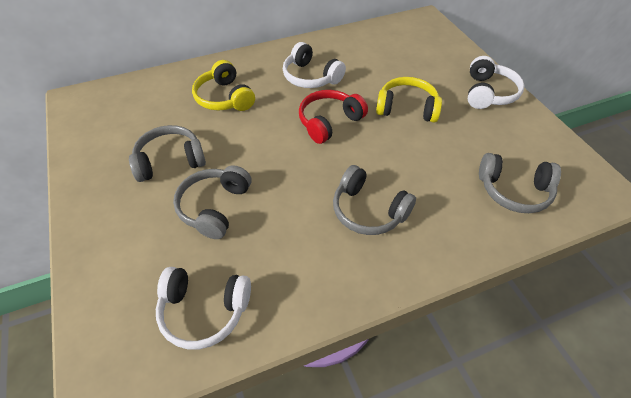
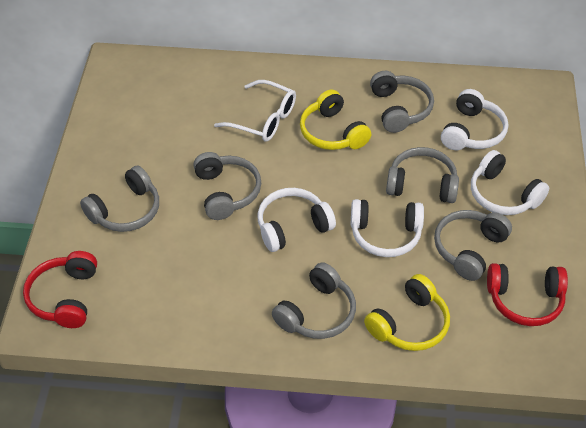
grey headphones: [129,125,206,182] [173,165,251,239] [333,165,416,235] [479,153,561,213] = 4 -> [80,166,159,232] [193,152,261,220] [272,262,356,339] [370,71,434,133] [386,147,459,203] [434,210,512,281] = 6
red headphones: [299,90,368,144] = 1 -> [23,251,97,328] [487,263,568,326] = 2
white glasses: none = 0 -> [214,80,296,142] = 1
white headphones: [156,267,251,350] [283,42,346,88] [468,56,524,109] = 3 -> [257,188,336,252] [351,199,424,257] [441,89,508,150] [471,150,549,215] = 4

